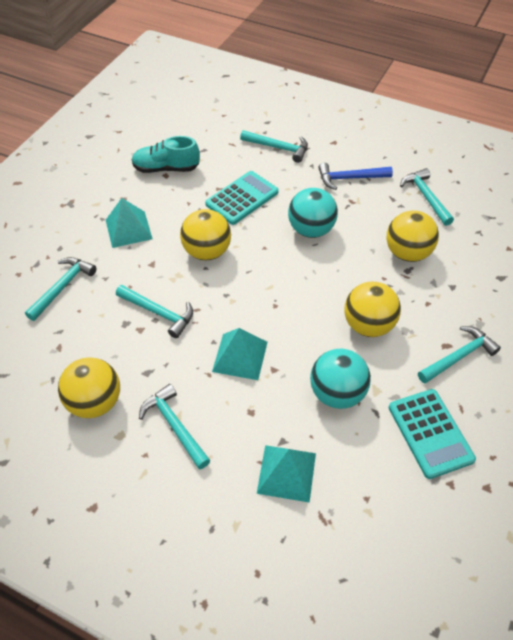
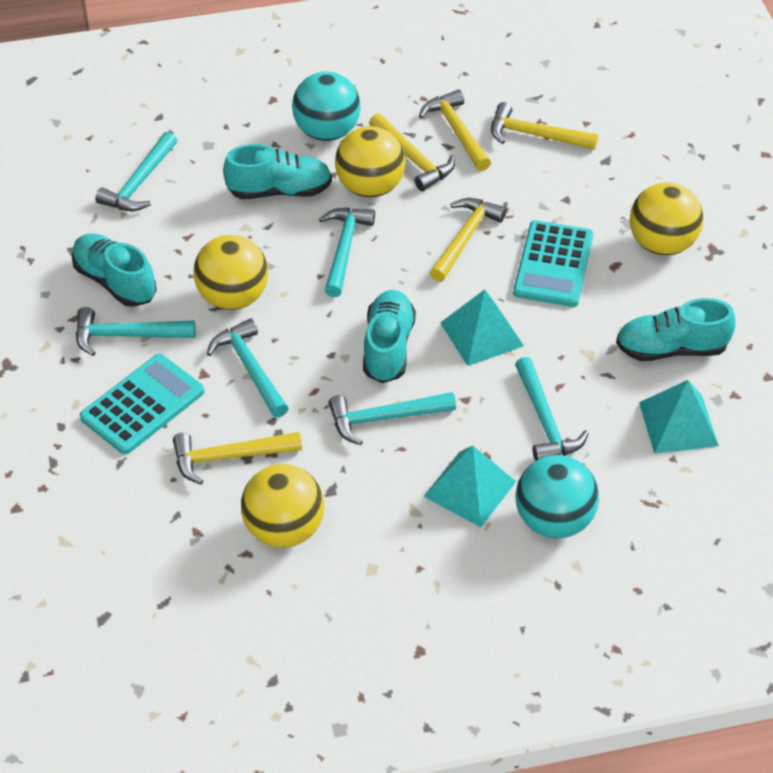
blue hammer: [318,163,393,190] = 1 -> none = 0
turquoise shoe: [132,136,200,173] = 1 -> [72,233,157,307] [223,144,332,199] [363,290,416,383] [616,298,735,361] = 4
yellow hammer: none = 0 -> [173,432,302,485] [369,113,455,191] [419,89,491,171] [429,198,507,282] [491,102,598,150] = 5

